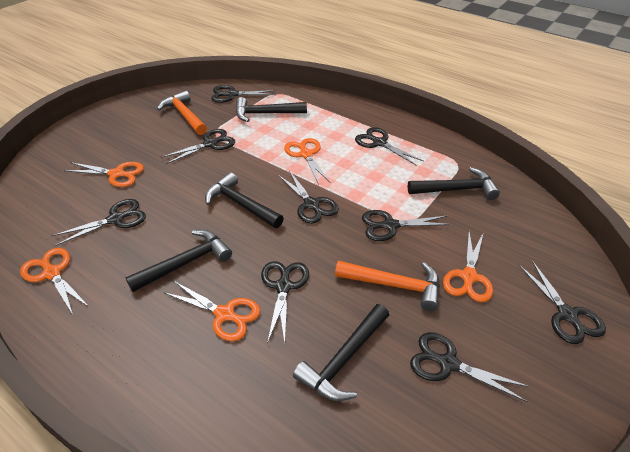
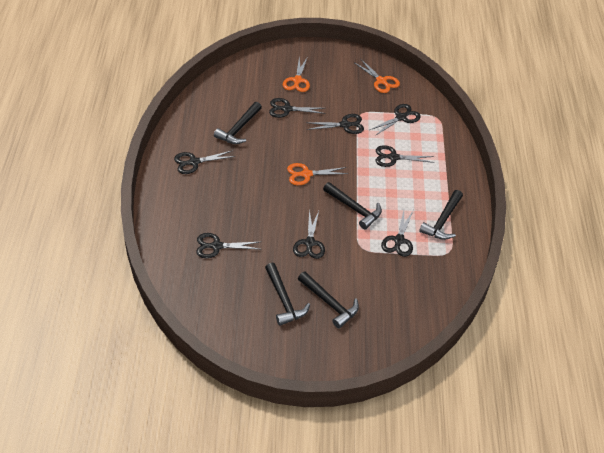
black scissors: [52,199,146,246] [161,129,235,164] [211,85,276,103] [261,261,309,344] [278,171,339,224] [355,127,424,166] [362,210,452,241] [410,332,530,402] [519,261,606,344] = 9 -> [174,150,235,174] [196,233,259,258] [269,98,326,118] [293,210,325,259] [306,114,364,134] [370,104,421,136] [376,145,434,167] [381,210,413,257] = 8
orange hammer: [157,91,207,135] [335,261,440,311] = 2 -> none = 0
orange scissors: [20,248,90,314] [64,162,144,187] [165,281,261,341] [284,138,331,184] [443,232,493,302] = 5 -> [283,57,310,92] [287,163,348,185] [355,59,400,93] = 3

